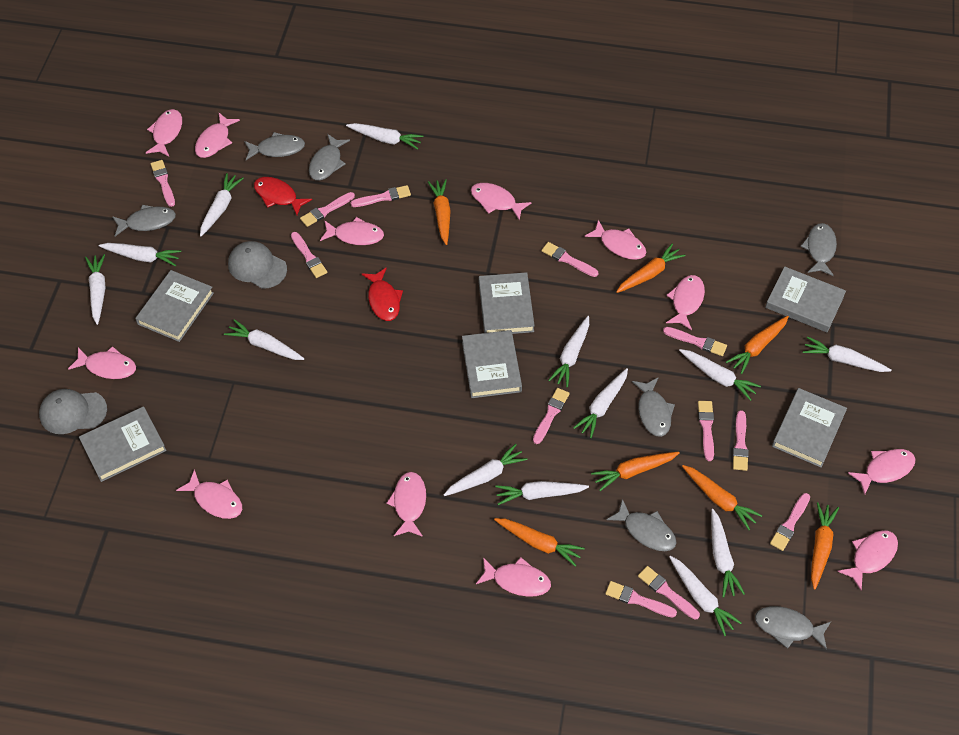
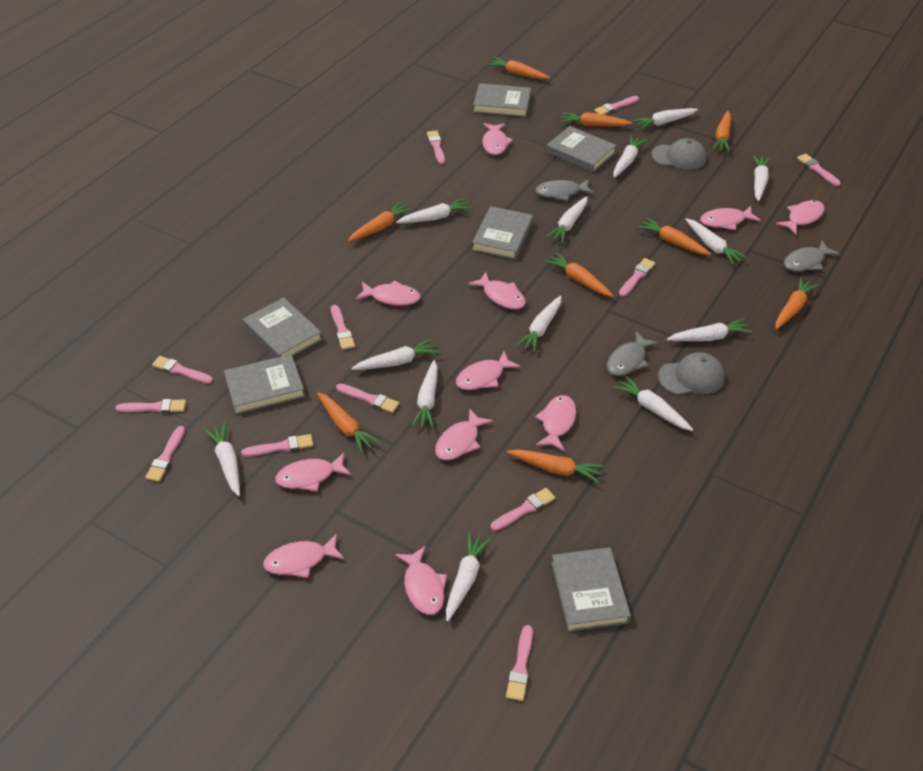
grey fish: [112,205,176,236] [244,132,305,160] [309,134,350,181] [606,499,676,551] [632,377,675,437] [755,606,831,650] [801,223,837,276] = 7 -> [535,179,594,201] [607,331,659,376] [784,240,840,271] = 3
orange carrot: [428,179,451,245] [494,518,585,567] [591,452,680,491] [616,243,686,293] [682,465,763,530] [726,316,789,374] [811,502,839,589] = 7 -> [317,392,380,453] [348,202,413,241] [487,57,550,79] [507,449,603,483] [544,253,613,297] [561,112,632,126] [637,218,711,255] [712,111,731,152] [775,277,819,329] = 9
pink fish: [68,346,136,379] [146,109,182,156] [176,469,242,519] [195,113,240,158] [320,217,384,245] [386,472,426,537] [471,183,532,221] [476,557,551,597] [585,220,646,260] [666,275,705,330] [837,530,898,590] [848,449,915,495] = 12 -> [263,534,345,578] [275,452,351,491] [355,280,421,306] [395,546,447,615] [435,408,493,460] [456,351,521,390] [468,272,526,309] [482,123,513,155] [535,395,576,452] [700,206,761,230] [776,200,825,235] = 11
red fish: [254,177,312,215] [362,267,403,321] = 2 -> none = 0

